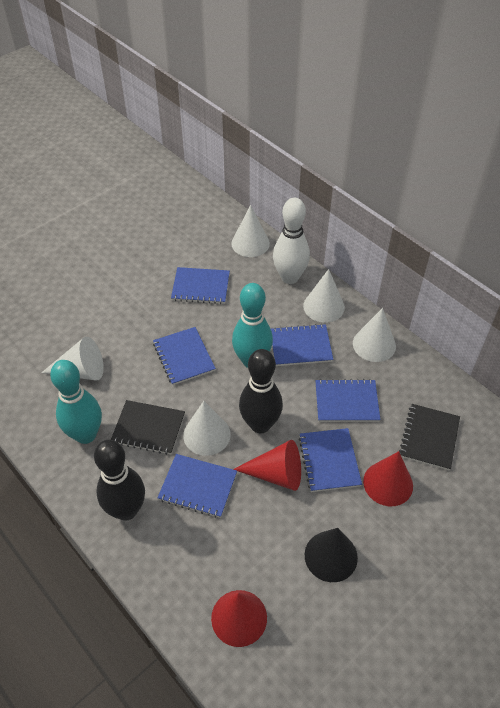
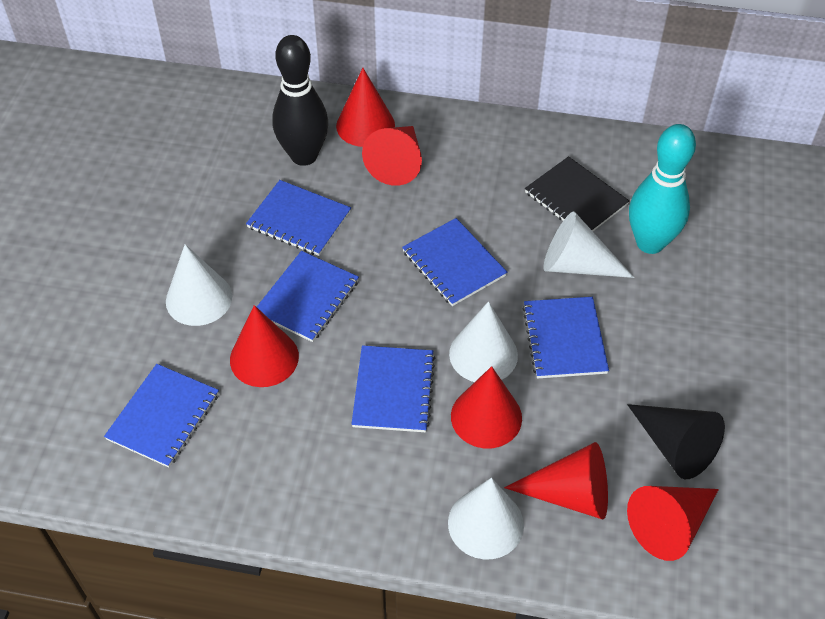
black bowling pin: [94,440,145,521] [239,349,283,433] = 2 -> [272,35,328,166] = 1
black notebook: [111,400,185,455] [399,404,460,470] = 2 -> [525,156,629,231] = 1
red cone: [211,590,267,647] [233,440,301,491] [363,451,413,506] = 3 -> [230,305,299,387] [336,68,395,147] [362,126,422,186] [451,366,522,448] [504,442,608,519] [627,486,719,561] = 6
turquoise bowling pin: [50,360,102,444] [232,283,273,368] = 2 -> [629,124,696,254] = 1
white bowling pin: [273,198,310,284] = 1 -> none = 0
white cone: [41,337,104,381] [183,401,231,456] [231,205,270,257] [303,269,345,323] [353,308,396,362] = 5 -> [166,244,232,326] [448,478,524,559] [449,301,518,382] [544,212,634,278] = 4

